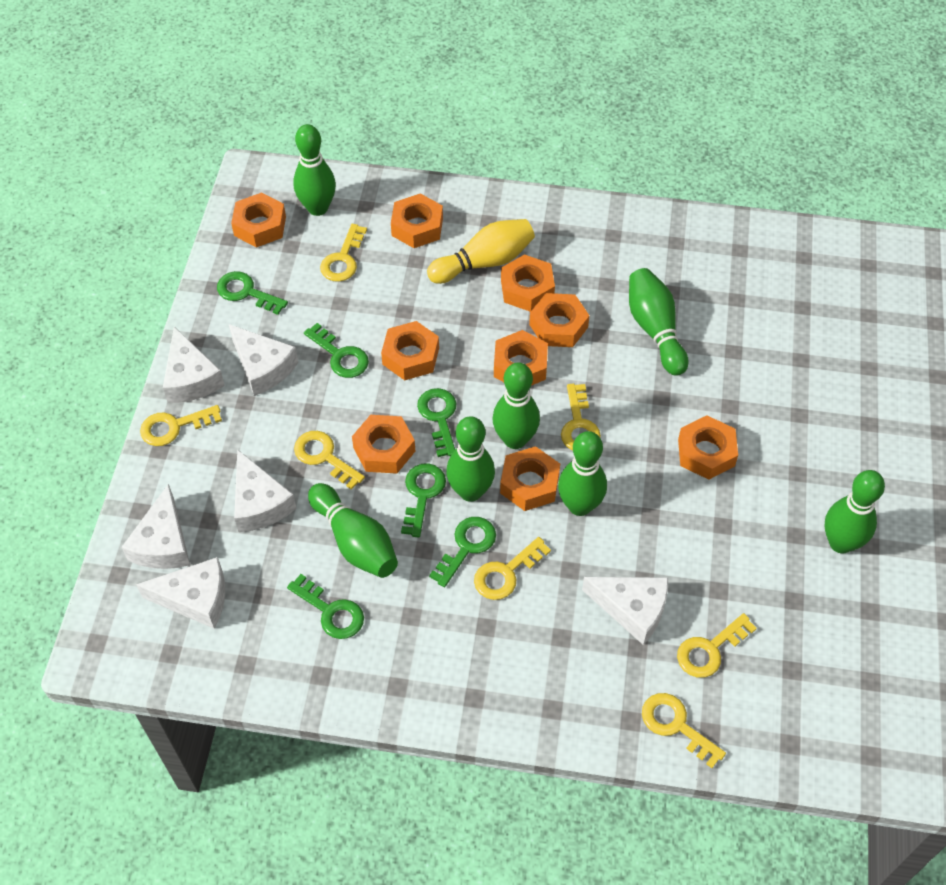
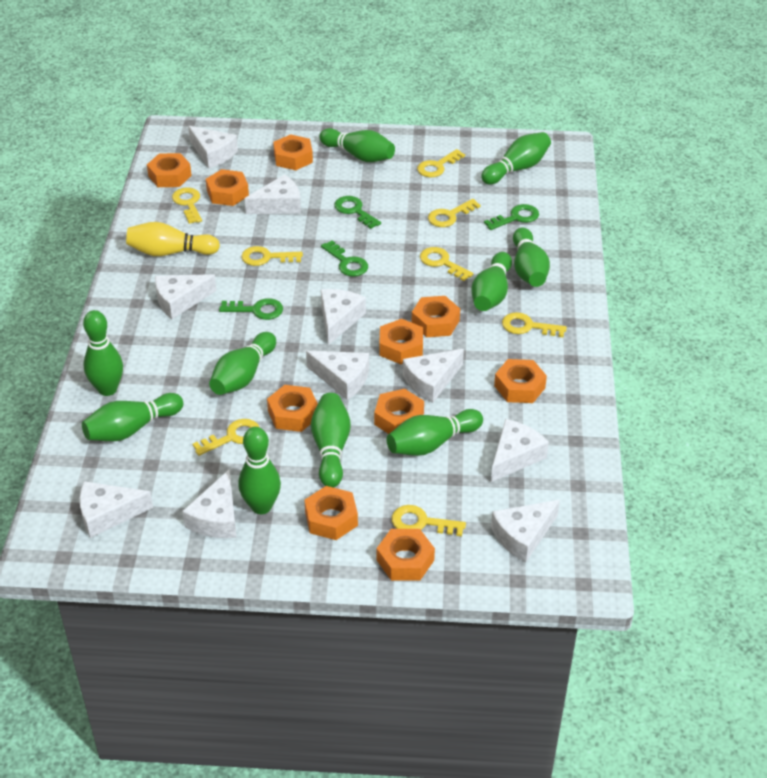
green bowling pin: [293,124,336,216] [308,483,398,578] [446,416,495,502] [492,362,540,449] [558,431,607,516] [629,268,689,376] [825,470,885,554] = 7 -> [82,393,183,441] [83,310,123,396] [209,332,276,395] [238,427,281,514] [311,393,351,488] [319,128,395,162] [387,409,483,456] [471,252,512,311] [481,132,551,185] [513,228,550,287] = 10
green key: [217,271,288,315] [287,574,364,639] [304,323,369,378] [401,463,446,538] [417,388,457,457] [429,517,496,587] = 6 -> [219,298,283,320] [321,241,368,277] [334,196,381,229] [484,204,539,230] = 4
orange nut: [231,192,286,248] [352,415,415,474] [381,321,439,380] [391,194,443,248] [494,330,548,386] [500,446,560,511] [501,254,555,312] [529,293,590,347] [678,415,738,480] = 9 -> [147,153,192,187] [206,169,249,206] [267,385,318,432] [273,134,313,170] [305,486,358,540] [374,389,424,434] [377,529,435,581] [379,319,423,364] [412,296,460,337] [494,359,547,403] = 10
white cheese: [122,484,190,569] [136,557,225,629] [163,327,225,403] [229,324,298,396] [234,449,297,532] [582,577,668,645] = 6 -> [80,481,153,538] [155,274,216,319] [182,469,237,538] [188,126,238,168] [245,174,301,214] [306,351,369,400] [321,289,366,345] [403,349,464,403] [491,419,549,482] [491,500,560,562] = 10
yellow key: [140,405,222,446] [294,431,365,490] [320,224,367,282] [474,537,551,600] [561,384,601,450] [642,693,726,768] [677,613,757,678] = 7 -> [172,187,202,224] [193,419,259,456] [241,246,303,266] [392,505,466,536] [417,149,465,177] [420,247,473,281] [428,199,481,227] [502,312,567,337] = 8

